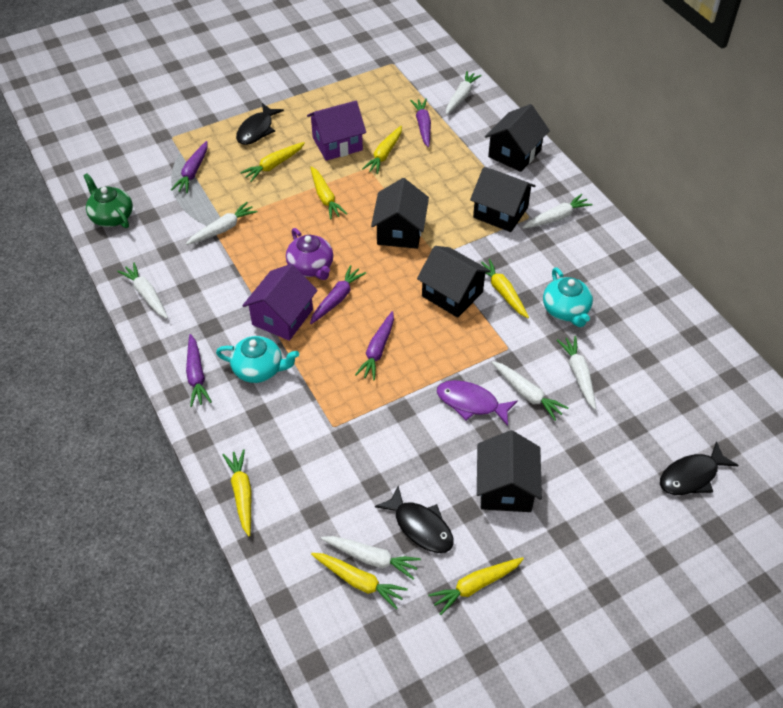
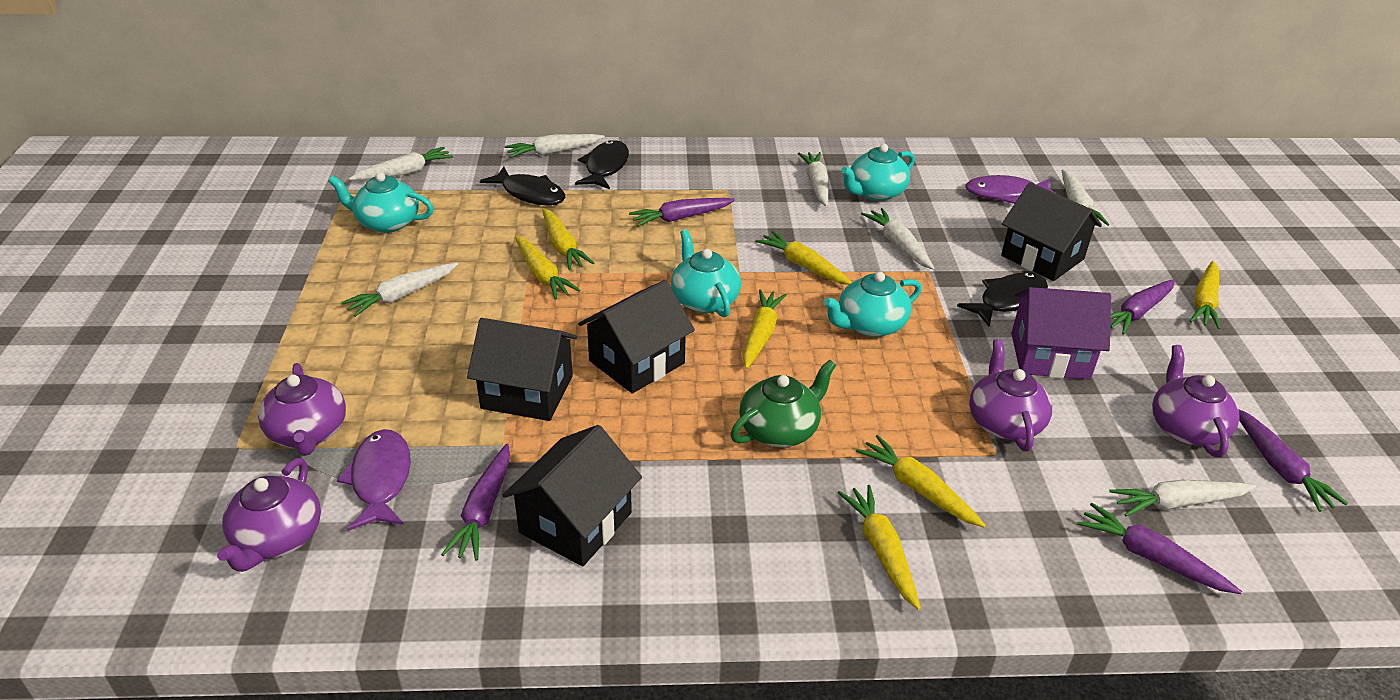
black house: [371,178,429,249] [417,246,491,318] [470,167,536,232] [477,430,542,512] [485,104,550,172] = 5 -> [467,318,577,421] [503,425,642,566] [578,280,695,394] [1001,182,1102,281] = 4
purple fish: [437,380,518,426] = 1 -> [337,429,411,531] [965,175,1057,204] = 2
purple house: [242,264,317,341] [307,101,366,161] = 2 -> [1011,287,1111,379] = 1
purple teapot: [286,228,333,280] = 1 -> [217,458,321,572] [258,363,346,456] [969,339,1052,451] [1152,345,1239,458] = 4
turquoise teapot: [216,336,299,383] [543,267,593,327] = 2 -> [328,172,433,233] [671,230,741,317] [823,272,921,337] [841,144,915,201] = 4

